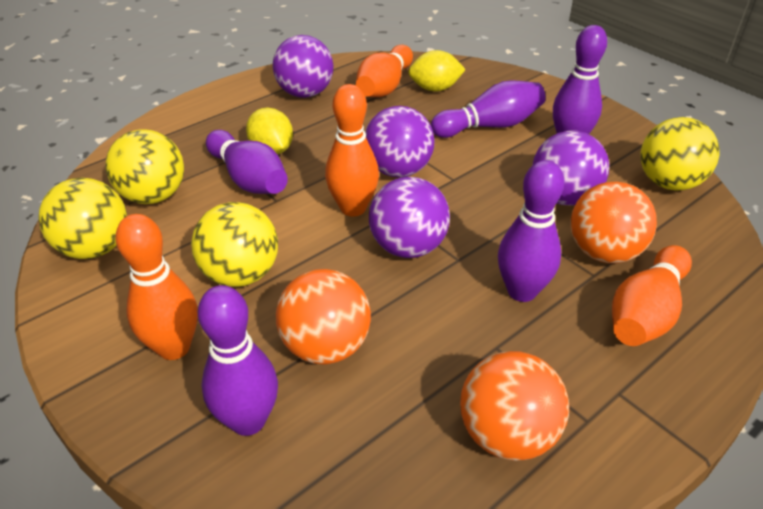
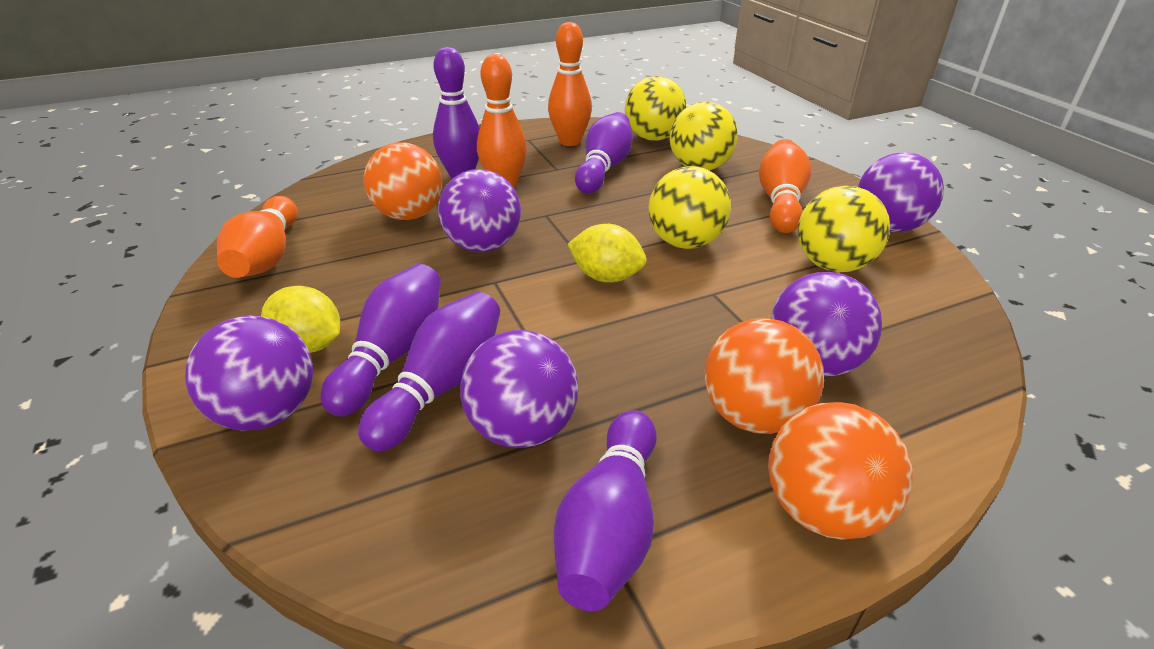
purple ball: [273,35,334,98] [365,106,434,178] [369,177,450,258] [532,131,609,206] = 4 -> [185,316,313,431] [438,169,521,252] [460,330,578,448] [771,272,882,376] [858,152,944,232] = 5

